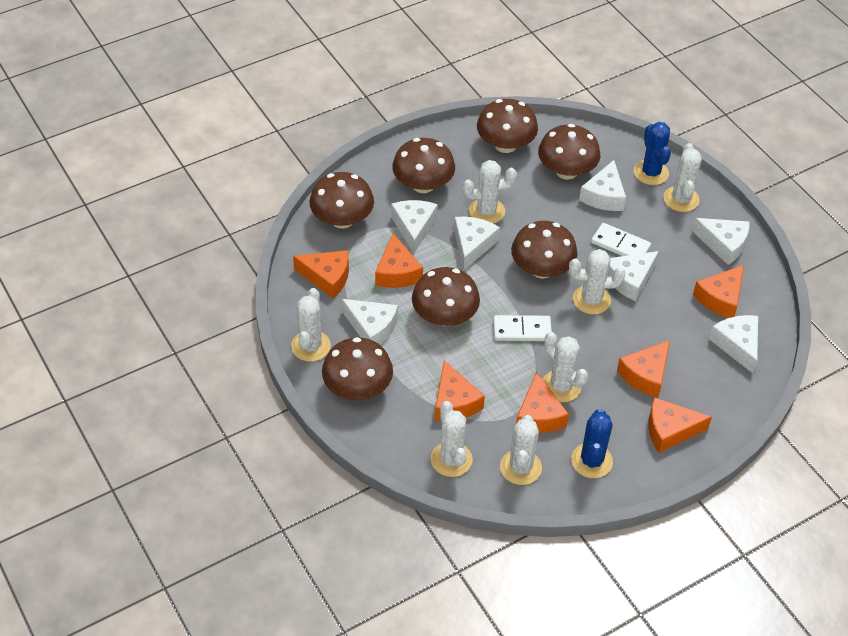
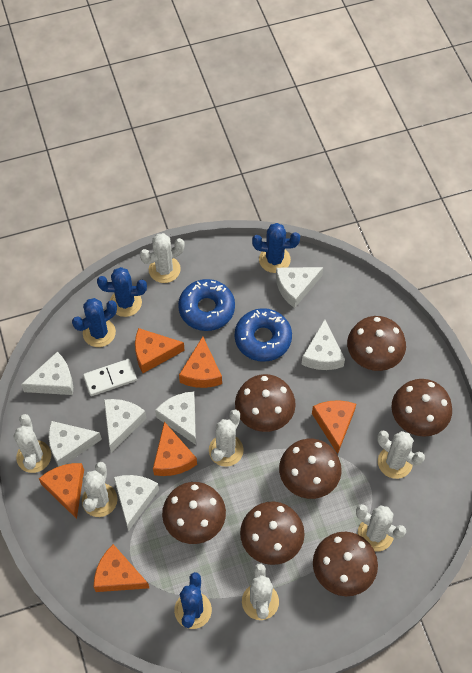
blue cactus: [571,409,613,478] [634,122,671,185] = 2 -> [72,298,117,347] [97,267,147,317] [174,572,212,629] [252,223,300,273] = 4
blue donut: none = 0 -> [178,279,235,331] [235,308,292,362] = 2
orange cheese: [293,250,349,298] [375,233,423,288] [435,360,485,421] [516,372,569,433] [617,340,670,398] [648,397,712,453] [693,265,744,318] = 7 -> [39,463,84,519] [94,544,149,592] [135,328,185,373] [153,422,197,476] [179,336,222,388] [312,400,356,454] = 6
white domino: [493,315,552,341] [591,223,651,256] = 2 -> [83,359,137,396] = 1

